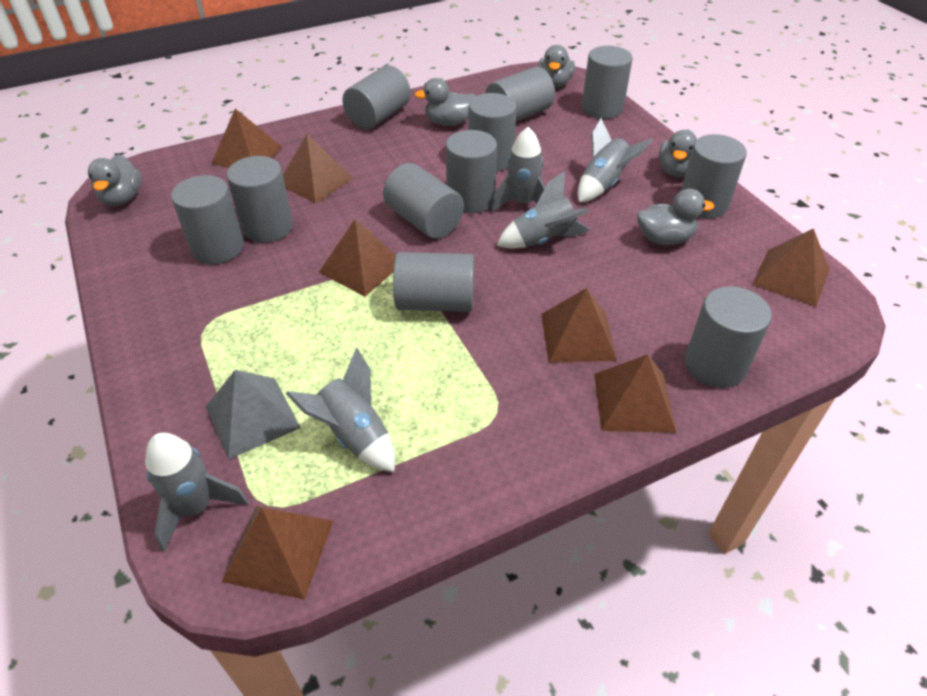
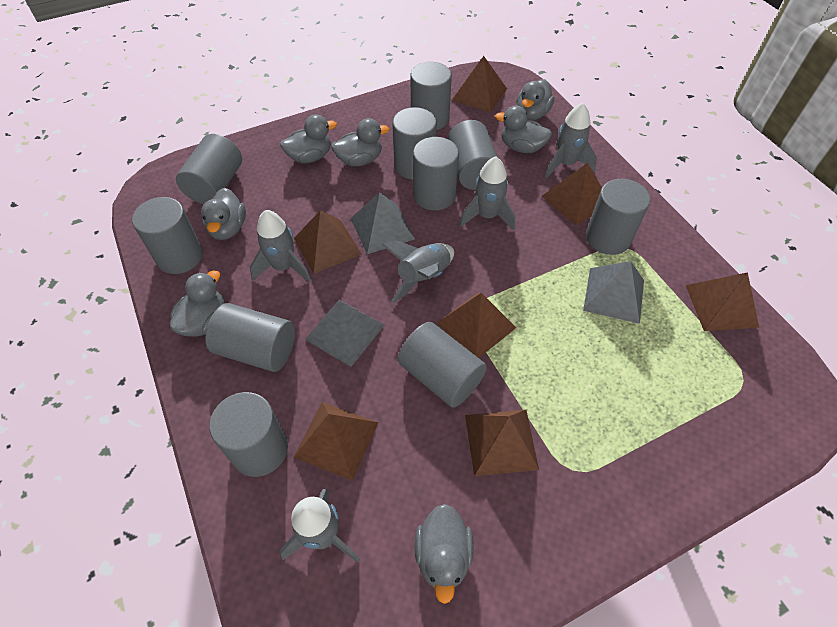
grey cylinder: [171,175,244,264] [226,156,293,243] [342,65,411,129] [383,163,464,239] [393,252,474,312] [446,130,497,213] [468,93,517,172] [485,67,555,121] [582,46,632,119] [681,134,747,219] [685,286,772,388] = 11 -> [132,197,203,274] [176,134,242,204] [205,303,295,372] [209,392,288,477] [392,107,437,179] [398,322,487,408] [410,62,452,130] [413,137,459,211] [447,120,497,190] [586,179,650,255] = 10
grey duck: [88,154,142,206] [415,78,476,126] [538,45,575,87] [637,189,714,245] [659,129,697,177] = 5 -> [170,270,224,337] [201,188,246,240] [280,114,337,163] [331,118,389,167] [414,504,474,604] [495,106,552,153] [517,79,555,120] = 7
grey pyramid: [206,370,301,460] = 1 -> [305,300,384,367] [351,192,415,254] [583,261,644,324] = 3

